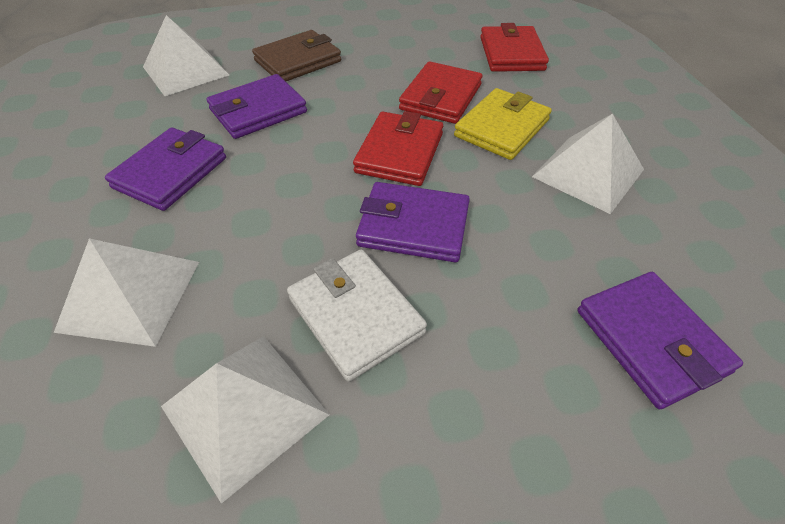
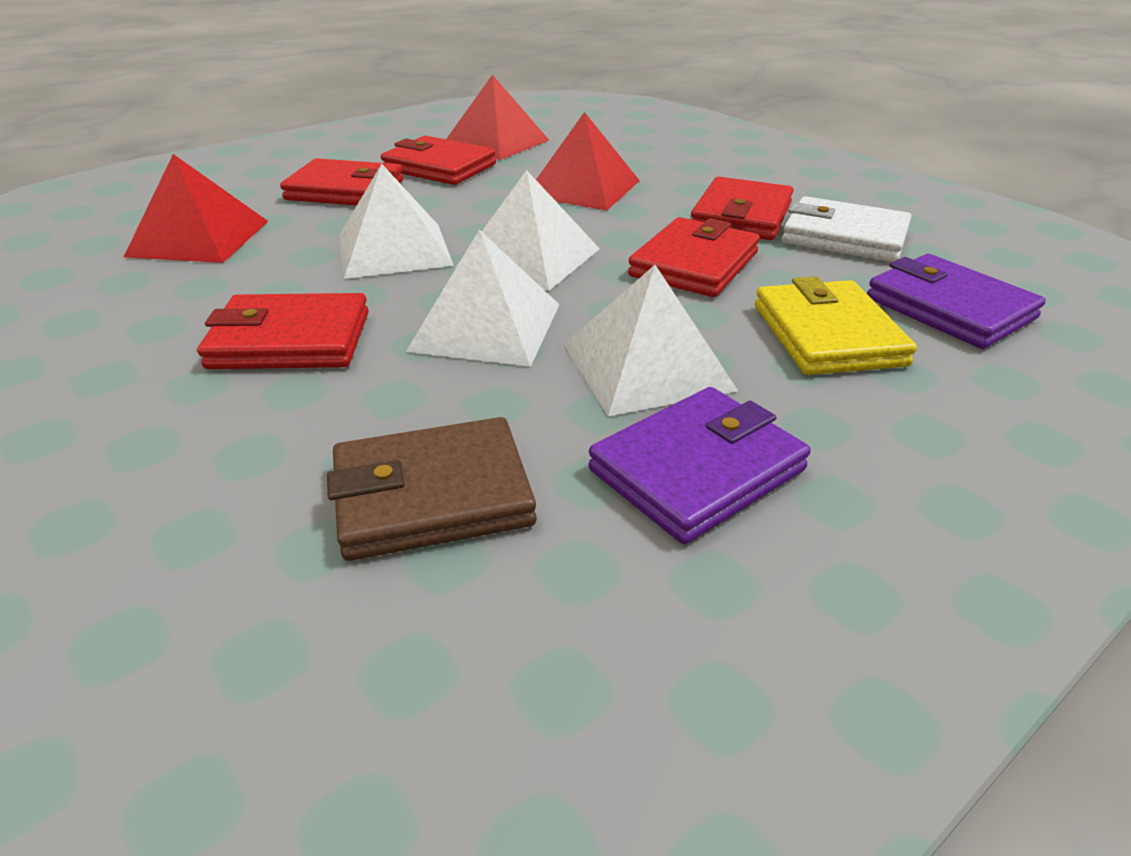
purple wallet: [105,127,226,211] [207,74,307,139] [356,182,470,262] [577,272,743,409] = 4 -> [589,387,811,544] [867,254,1046,349] = 2
red pyramid: none = 0 -> [124,154,268,263] [446,74,549,160] [536,112,640,210] = 3
red wallet: [353,111,443,186] [399,61,482,124] [480,23,549,72] = 3 -> [197,293,369,369] [280,158,403,206] [381,136,496,185] [628,217,760,297] [691,177,794,240] = 5

